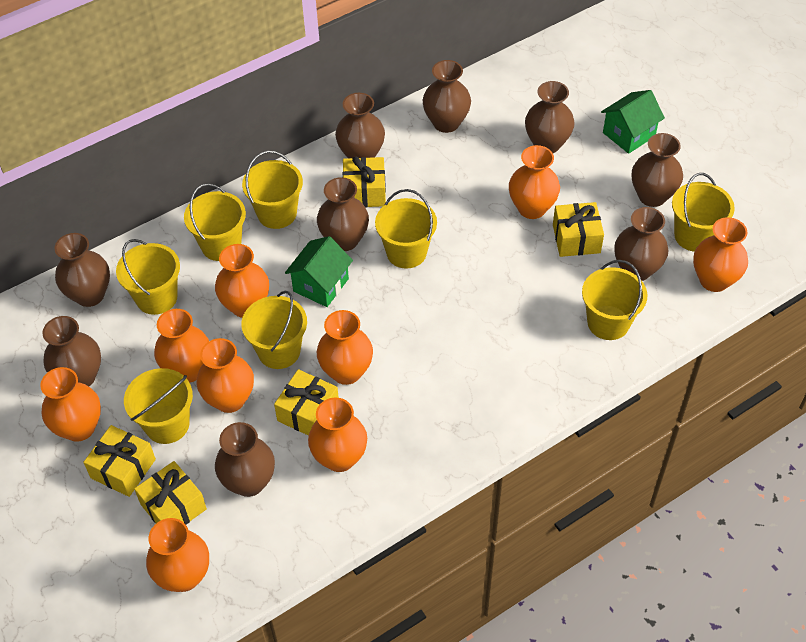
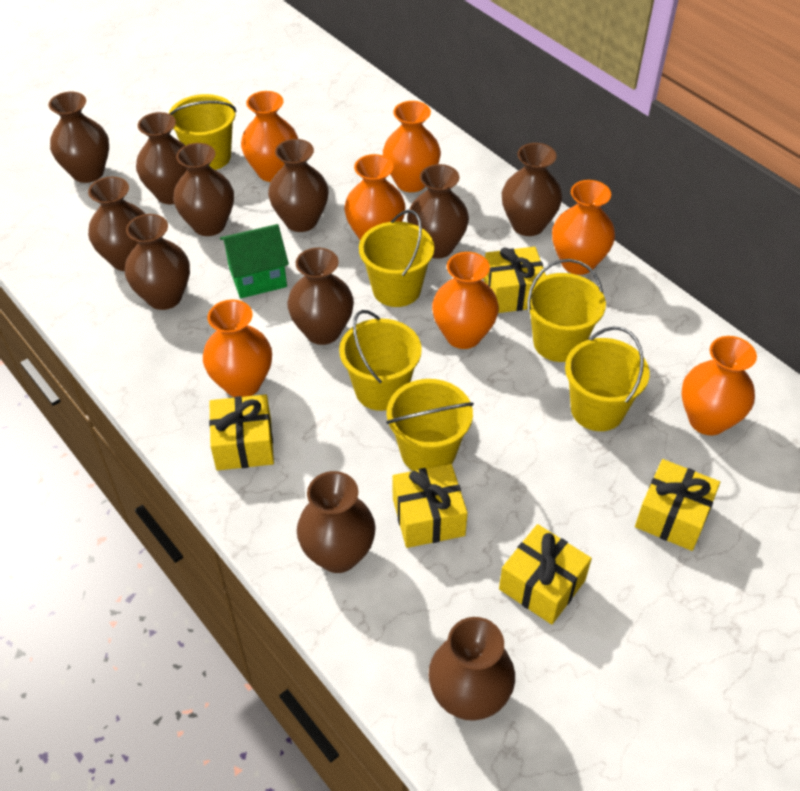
brown vase: [42,316,101,386] [54,233,110,307] [215,422,275,497] [317,177,369,251] [335,93,385,158] [422,60,471,133] [525,81,575,153] [614,207,668,281] [632,133,683,207] = 9 -> [49,92,109,183] [88,177,145,271] [125,214,190,310] [136,112,187,204] [173,143,234,236] [268,139,329,232] [287,248,354,345] [297,471,376,573] [407,164,469,259] [428,617,515,721] [502,143,562,236] = 11
green house: [285,236,353,307] [601,90,665,154] = 2 -> [220,224,289,298] = 1
orange vase: [40,367,101,442] [146,518,209,592] [154,309,209,383] [196,338,254,413] [215,244,269,318] [308,398,367,472] [317,310,373,385] [509,145,560,219] [693,217,748,292] = 9 -> [203,300,272,397] [241,91,298,182] [344,154,406,240] [383,101,441,192] [432,252,499,349] [552,180,615,275] [681,336,757,435] = 7
yellow bucket: [116,239,180,315] [124,368,193,444] [184,183,246,261] [241,291,307,369] [242,151,303,229] [375,189,437,268] [582,260,647,340] [672,173,735,252] = 8 -> [169,94,237,170] [339,310,422,411] [359,210,434,307] [386,379,474,471] [526,259,606,362] [565,326,650,431] = 6

